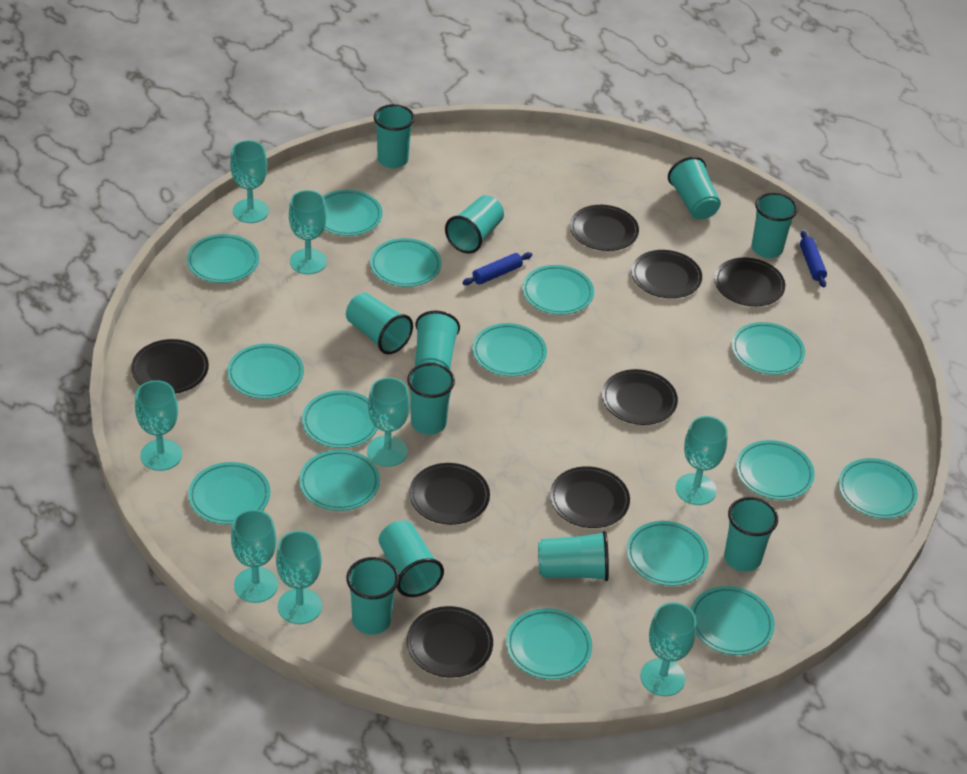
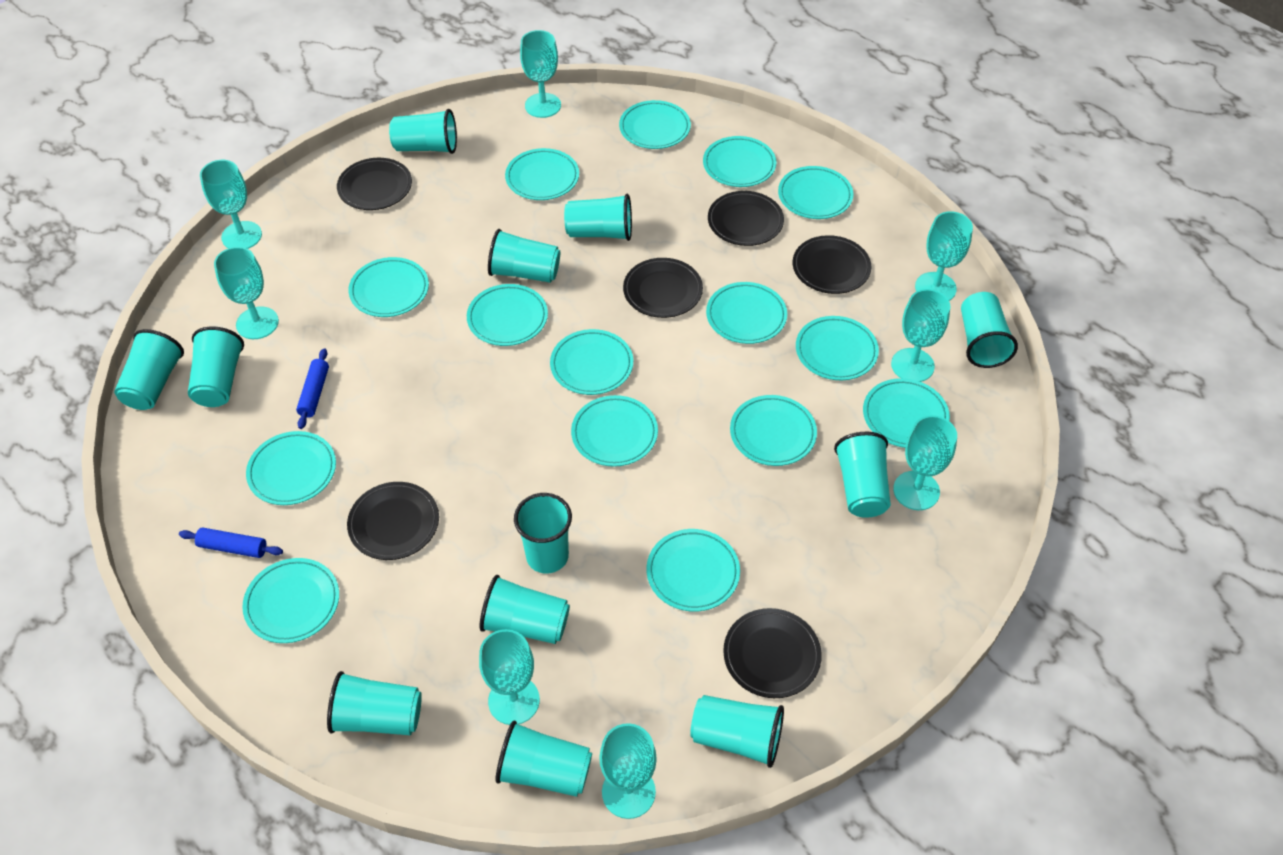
black plate: [131,339,209,394] [407,606,493,678] [409,463,490,525] [550,466,630,528] [570,205,639,251] [602,369,678,425] [631,250,702,298] [714,257,785,306] = 8 -> [337,158,412,210] [347,482,439,560] [623,258,703,318] [708,191,784,246] [723,608,822,698] [793,235,871,294] = 6
turquoise cup: [346,293,413,354] [346,557,399,635] [374,104,415,168] [379,520,444,597] [407,363,455,435] [415,311,460,370] [445,195,504,254] [538,531,609,581] [668,157,721,219] [724,497,778,572] [752,193,798,258] = 11 -> [114,329,184,410] [188,326,244,407] [327,671,422,735] [389,109,457,154] [479,575,570,644] [488,229,560,283] [495,721,592,797] [514,493,572,574] [564,194,632,241] [690,695,784,768] [834,432,891,518] [961,292,1018,368] = 12

